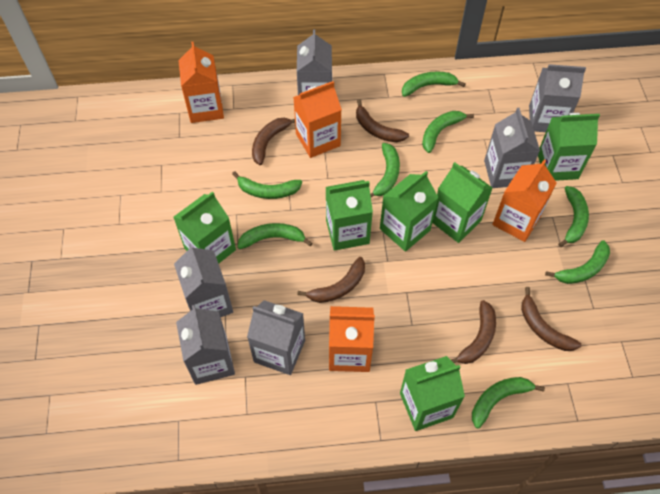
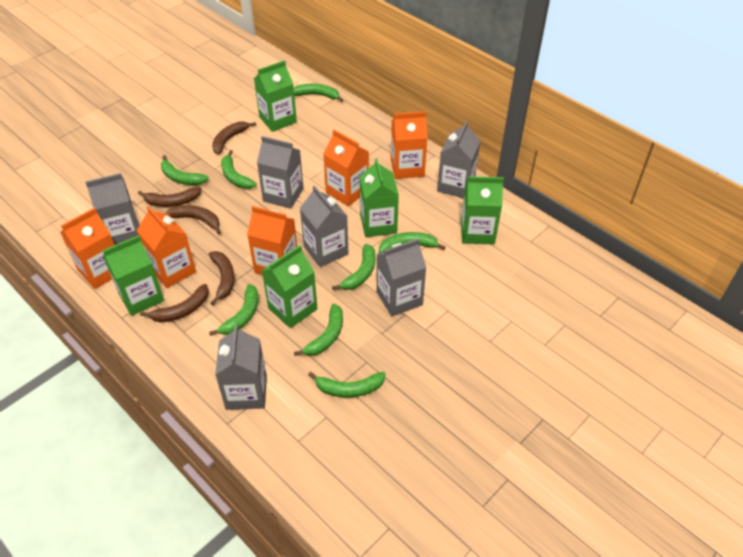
green carton: [173,191,236,264] [326,180,373,251] [380,171,439,252] [400,356,465,431] [432,162,493,243] [538,113,600,181] = 6 -> [102,235,164,316] [254,60,297,132] [261,245,317,328] [360,158,399,237] [461,176,504,244] = 5
orange carton: [178,42,224,123] [293,81,342,158] [329,306,375,372] [492,159,556,242] = 4 -> [60,208,114,289] [136,206,196,288] [247,206,297,275] [323,130,369,206] [391,111,428,179] = 5

